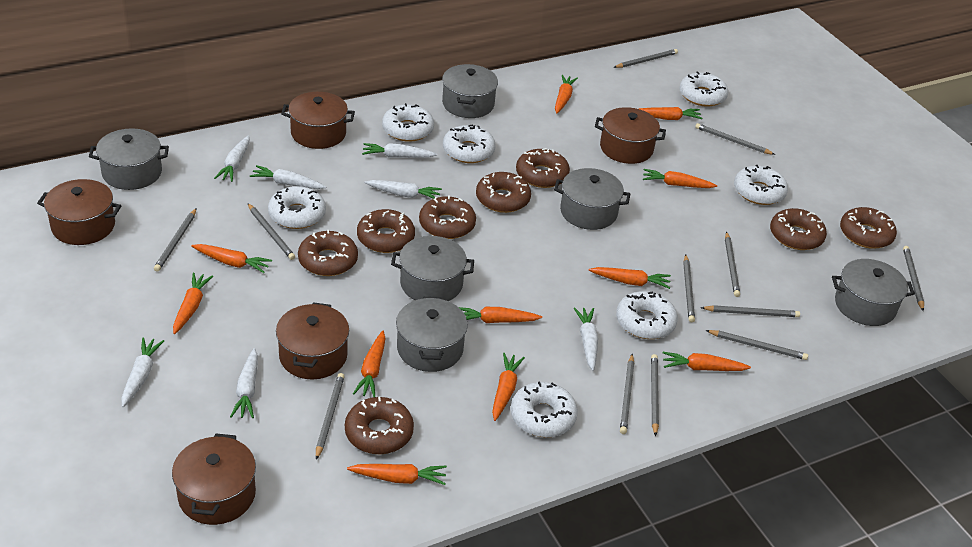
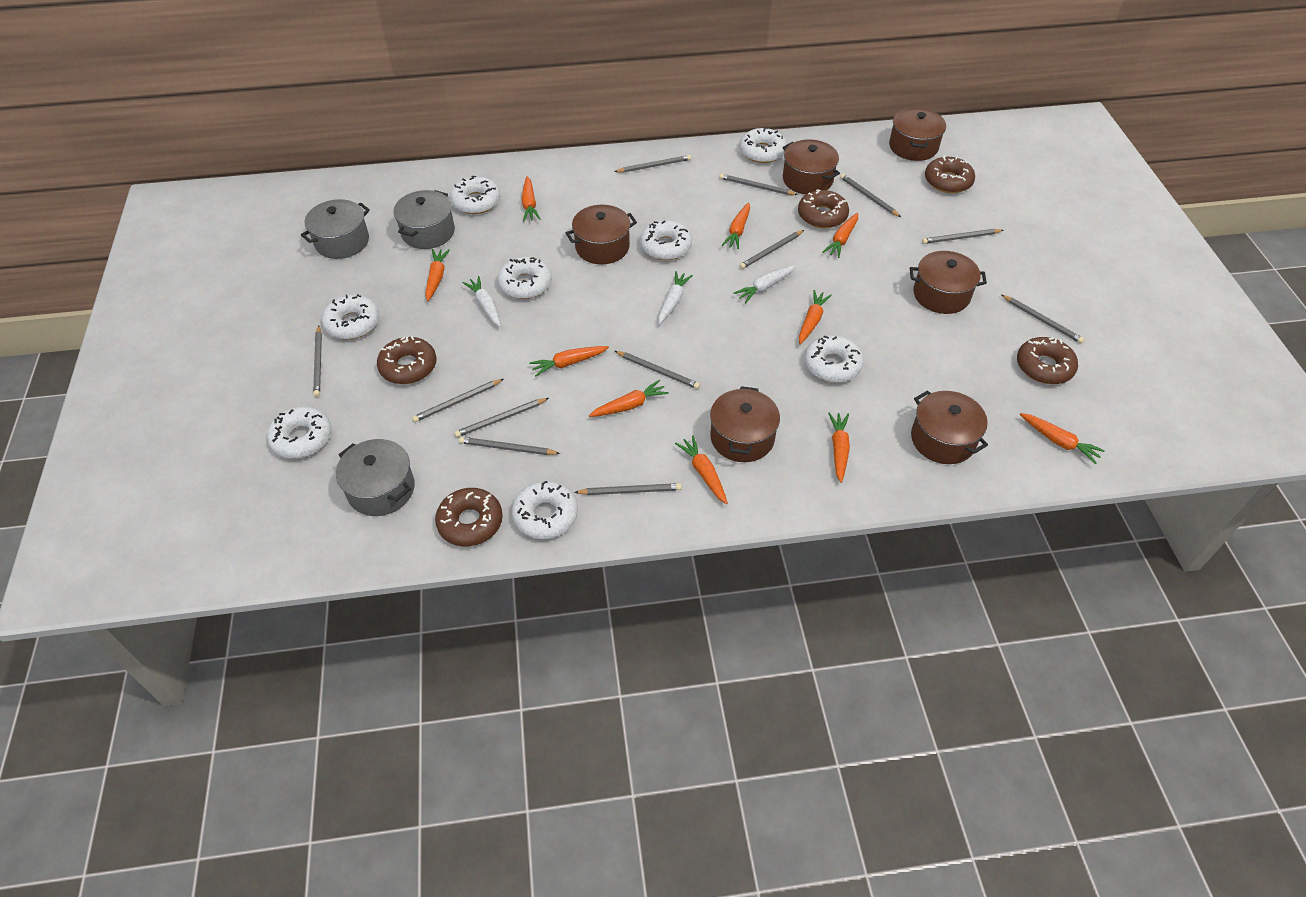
brown donut: [298,230,358,276] [345,397,414,454] [357,209,415,253] [419,196,476,239] [476,172,531,213] [516,148,570,188] [770,208,827,250] [840,207,897,249] = 8 -> [377,336,437,384] [435,488,503,546] [798,190,849,228] [925,156,975,193] [1017,337,1078,384] = 5
brown pot: [37,179,121,245] [172,433,256,525] [276,302,349,379] [281,92,355,149] [595,107,666,164] = 5 -> [566,205,637,264] [710,386,780,462] [783,140,840,194] [889,108,946,161] [910,251,987,314] [911,390,988,464] = 6
grey pot: [89,128,169,190] [391,236,474,301] [396,297,468,372] [442,64,498,118] [554,168,630,230] [832,259,915,326] = 6 -> [301,199,370,259] [336,439,415,516] [393,190,455,249] = 3
orange carrot: [173,273,213,334] [191,244,272,273] [347,464,447,485] [353,331,386,397] [459,307,542,323] [492,353,525,421] [555,75,578,113] [589,267,671,289] [639,107,702,120] [643,169,717,188] [662,352,751,371] = 11 -> [425,249,450,301] [522,176,540,221] [529,346,609,376] [589,380,669,417] [675,436,728,504] [722,202,750,249] [799,290,832,344] [823,213,858,258] [828,413,850,483] [1020,413,1105,464] = 10
white carrot: [121,337,164,407] [214,135,250,182] [230,348,258,418] [250,165,326,189] [362,143,437,158] [364,180,442,199] [574,307,598,371] = 7 -> [462,276,501,327] [658,271,693,324] [734,265,796,303] = 3
white donut: [268,186,326,229] [382,103,434,142] [443,125,496,163] [510,382,578,437] [616,291,678,339] [679,72,728,107] [734,165,788,205] = 7 -> [267,406,332,459] [322,294,380,339] [450,176,500,214] [497,257,552,299] [512,481,578,539] [640,220,692,260] [740,127,787,163] [804,335,864,383] = 8

